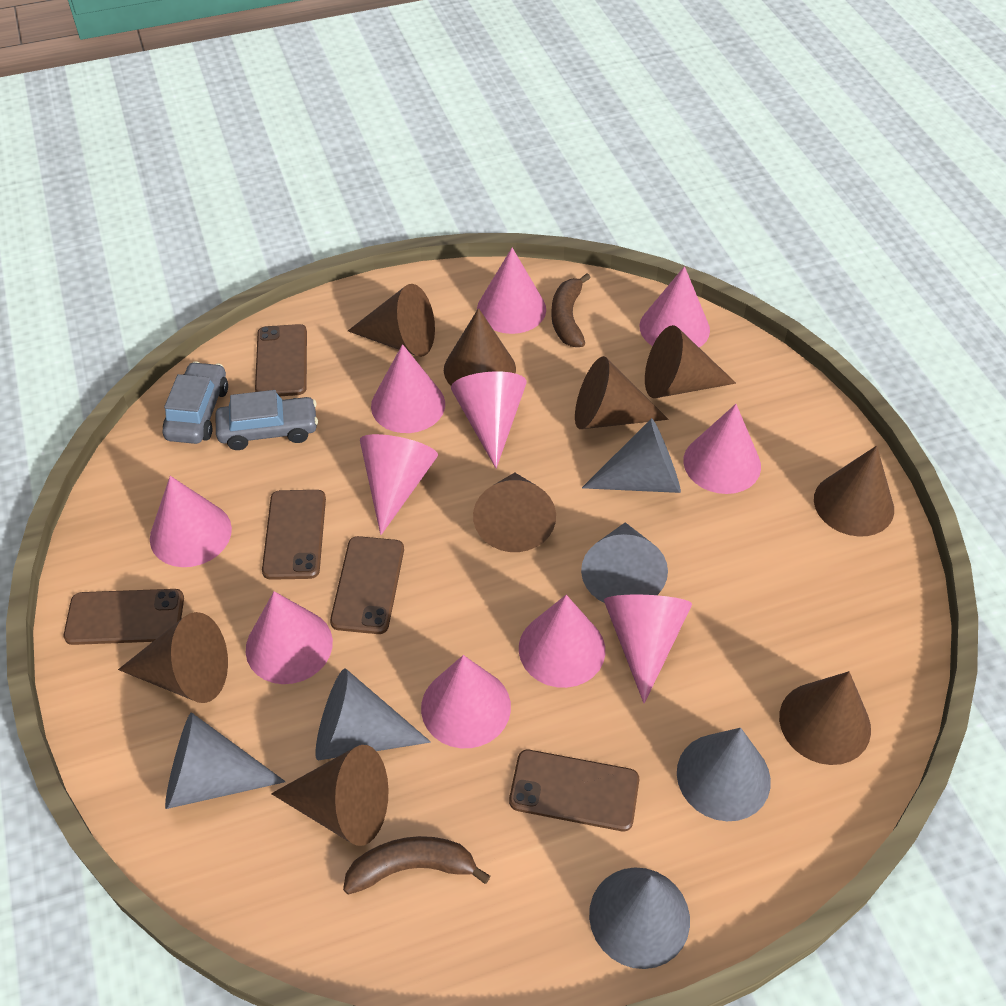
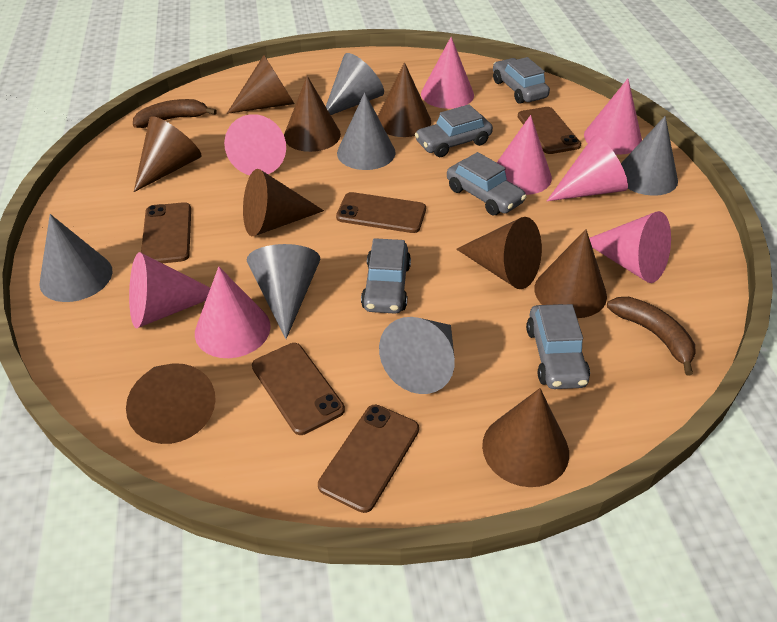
grey car: [163,361,228,444] [215,390,318,450] = 2 -> [361,238,411,314] [415,105,493,157] [447,152,527,215] [493,57,550,104] [526,304,590,389] = 5
pink cone: [150,476,232,567] [246,591,333,684] [360,434,438,535] [371,344,445,433] [421,655,511,748] [451,371,527,469] [477,248,546,334] [519,595,605,688] [604,594,692,704] [639,266,710,347] [683,404,761,494] = 11 -> [129,252,210,328] [195,267,271,358] [224,114,286,175] [421,37,474,109] [497,115,552,195] [547,136,628,201] [584,79,642,155] [589,211,671,283] = 8

